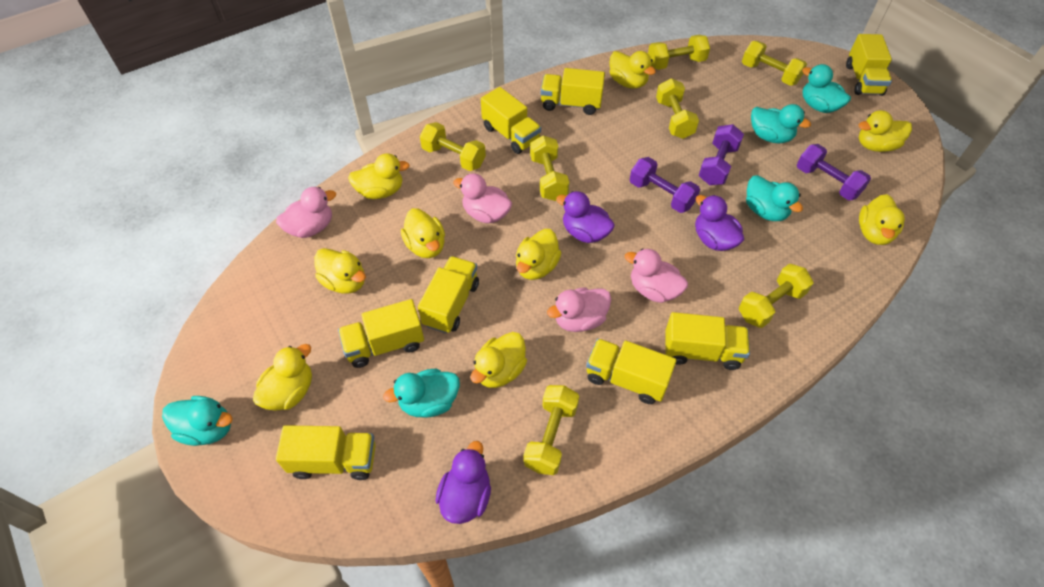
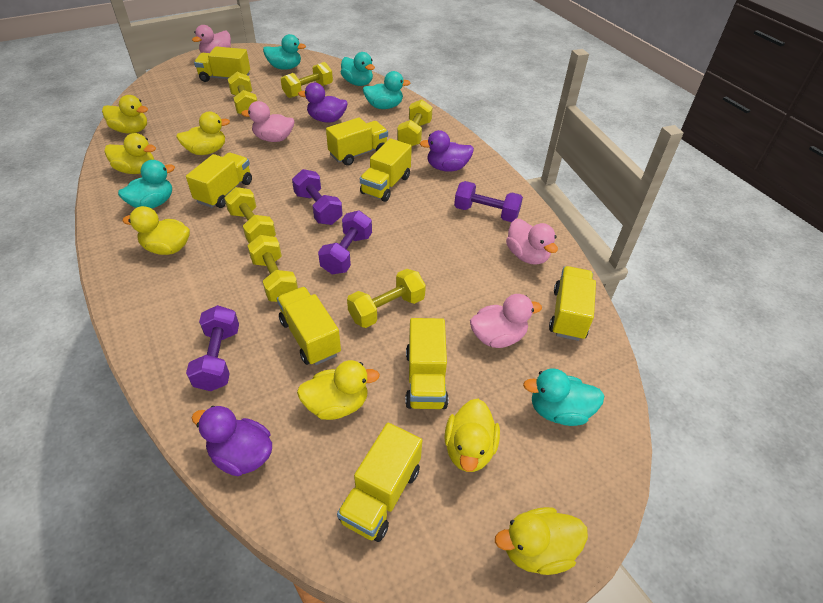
purple dumbbell: [630,157,700,213] [698,124,744,185] [797,144,871,200] = 3 -> [186,305,239,391] [292,169,343,225] [318,211,372,274] [454,181,523,222] = 4
yellow duck: [253,344,312,411] [314,248,366,294] [348,153,410,199] [401,208,445,258] [471,332,527,388] [516,229,561,280] [609,51,656,89] [858,110,912,152] [859,194,905,245] = 9 -> [102,95,148,134] [104,133,156,174] [123,206,190,255] [176,111,230,155] [297,360,380,420] [444,399,500,472] [495,507,588,575] = 7
yellow dumbbell: [420,122,486,171] [523,385,579,475] [530,136,569,201] [648,35,710,70] [656,78,699,139] [739,264,814,328] [742,41,807,86] = 7 -> [224,187,276,243] [228,72,257,115] [247,235,298,302] [281,62,333,98] [347,269,426,328] [397,100,433,146] = 6

